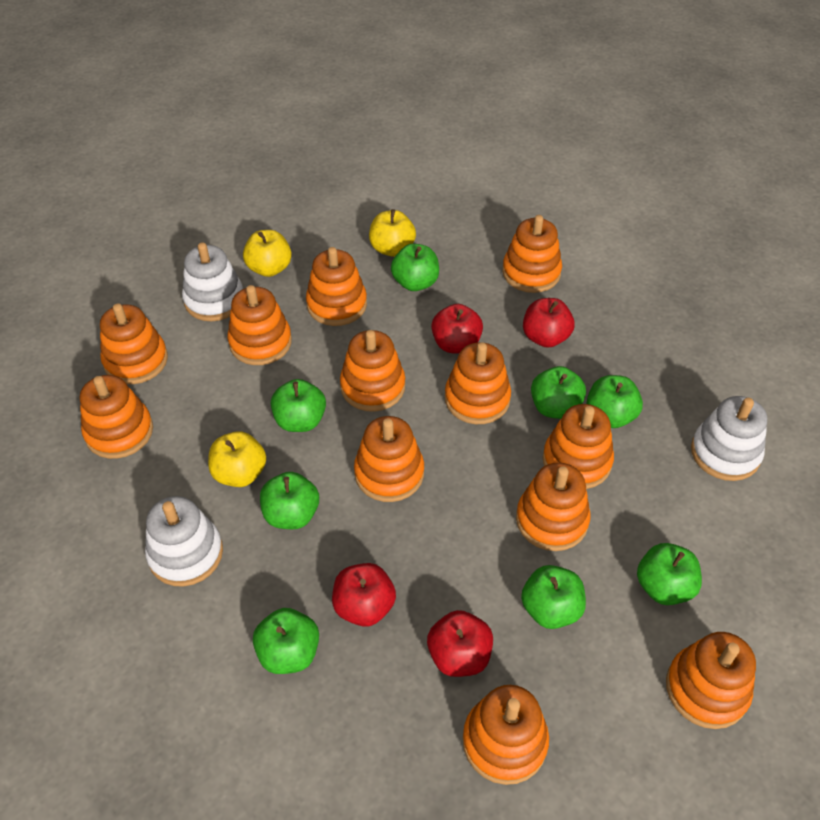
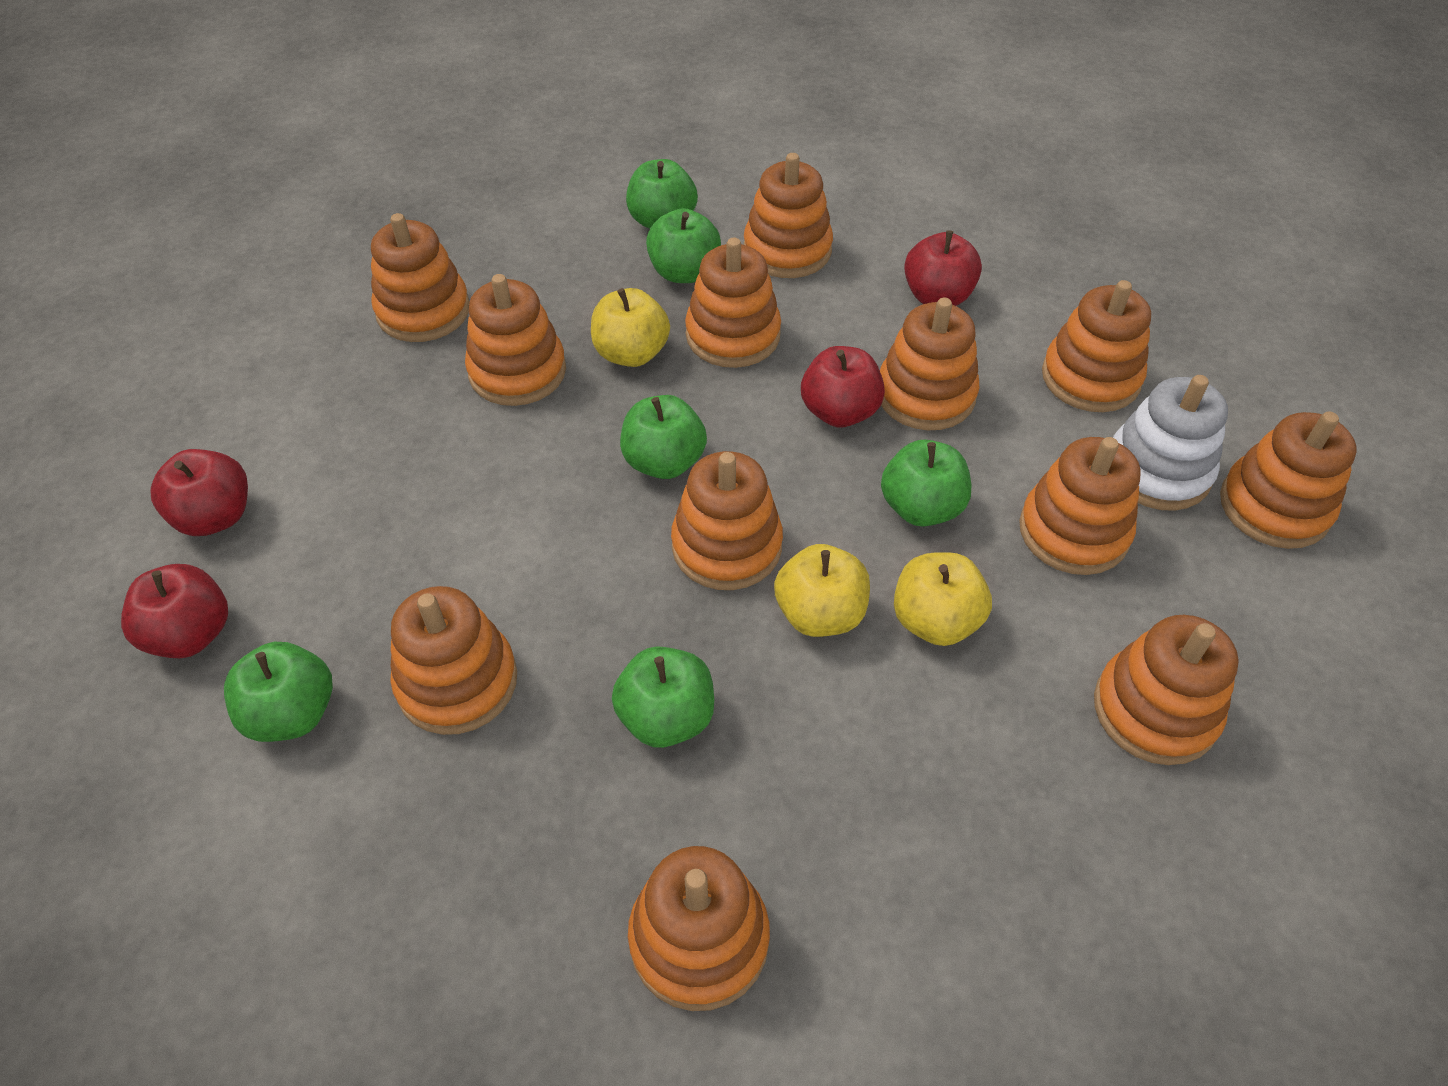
green apple: [253,608,319,674] [260,472,319,529] [271,379,326,432] [391,244,439,291] [521,565,586,629] [531,366,586,419] [586,375,643,428] [637,543,702,605] = 8 -> [224,642,333,742] [612,646,714,748] [620,395,707,479] [626,159,698,229] [646,208,721,283] [881,439,971,527] = 6
white stacking toy: [145,496,223,587] [182,242,243,321] [691,396,767,481] = 3 -> [1113,375,1228,511] = 1

